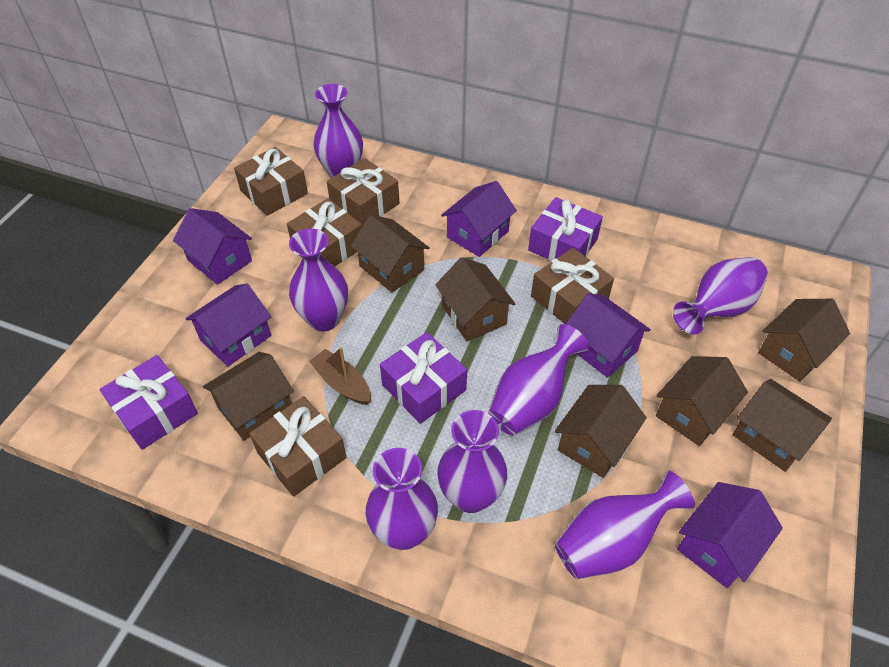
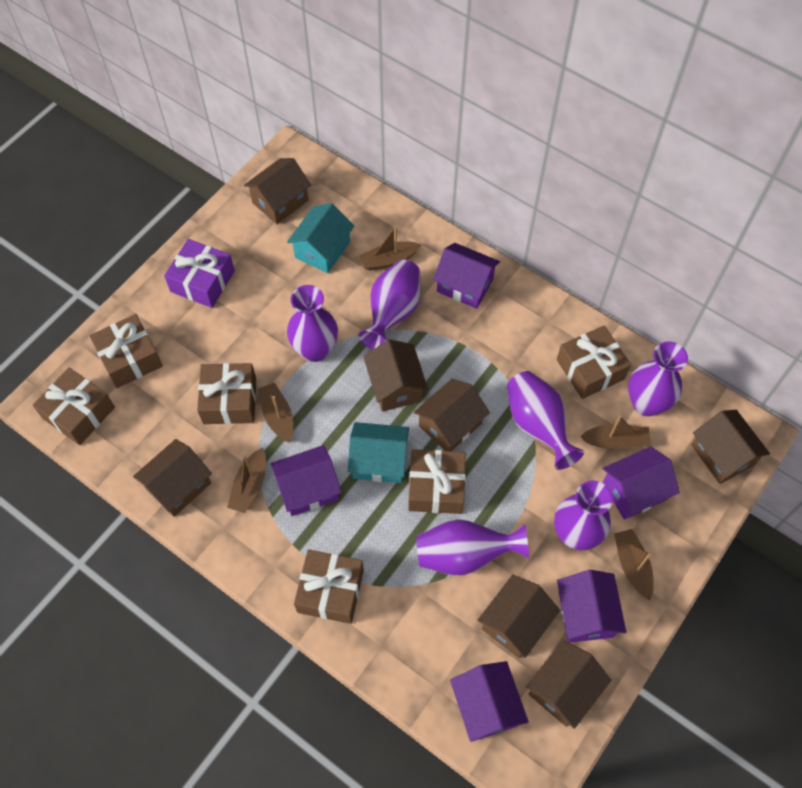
brown boat: [309,347,371,405] = 1 -> [227,448,266,513] [258,383,293,443] [359,226,422,271] [580,415,651,449] [614,529,654,600] = 5
brown gift: [234,147,308,216] [249,396,346,497] [287,198,362,266] [327,158,399,226] [531,248,614,324] = 5 -> [33,368,115,445] [89,314,163,388] [197,363,256,424] [294,549,364,624] [408,449,466,514] [557,326,631,399] = 6
purple gift: [99,355,198,450] [380,332,467,424] [528,197,603,261] = 3 -> [164,239,235,308] = 1
purple vase: [289,228,348,331] [314,84,363,178] [366,448,438,550] [437,410,507,513] [488,324,589,435] [555,471,695,579] [673,257,768,334] = 7 -> [287,285,338,362] [359,260,421,349] [417,519,529,575] [507,371,584,470] [554,480,613,550] [628,341,688,416] = 6
turquoise house: none = 0 -> [287,203,354,273] [348,422,409,483] = 2

